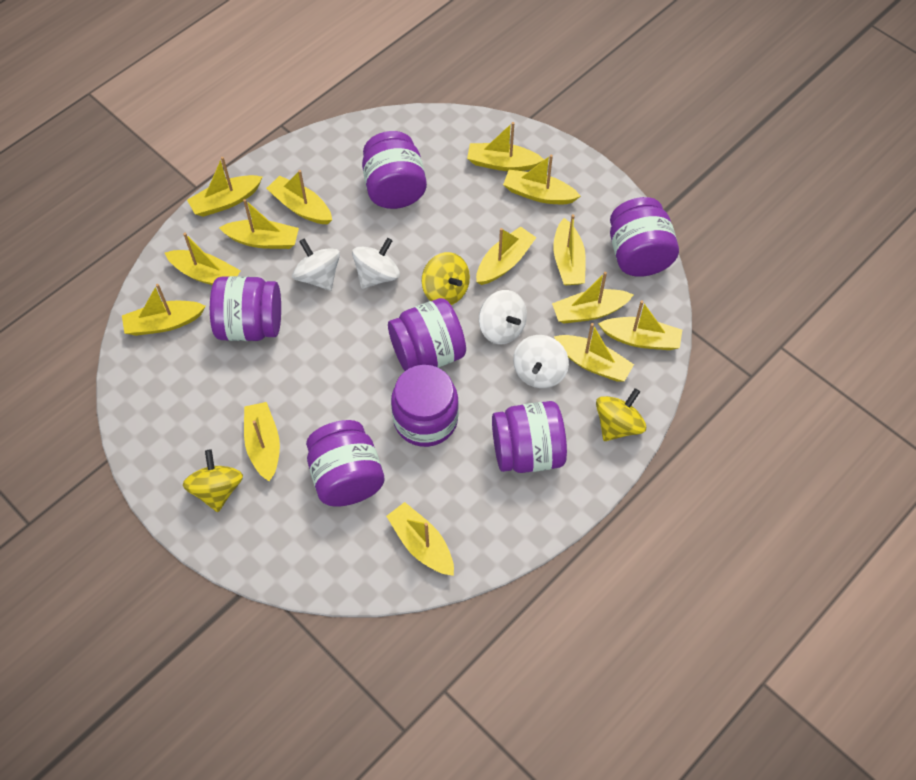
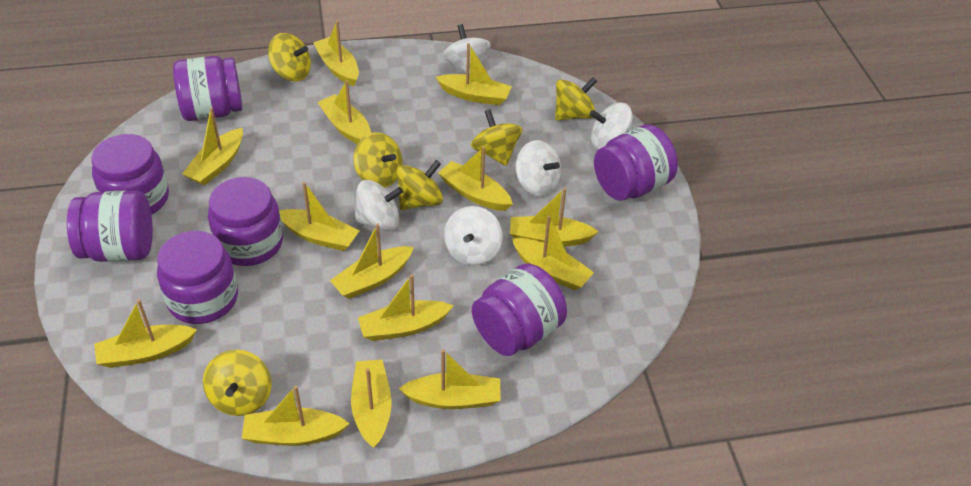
white spinning top: [292,238,340,291] [352,238,400,289] [479,290,527,344] [513,335,569,388] = 4 -> [354,180,403,231] [442,24,491,75] [444,206,503,266] [516,140,561,196] [590,103,632,150] = 5
yellow spinning top: [183,450,243,512] [422,252,470,305] [596,388,646,441] = 3 -> [203,350,272,416] [268,33,311,82] [353,132,403,188] [397,160,443,210] [471,109,522,166] [555,77,597,120] = 6

